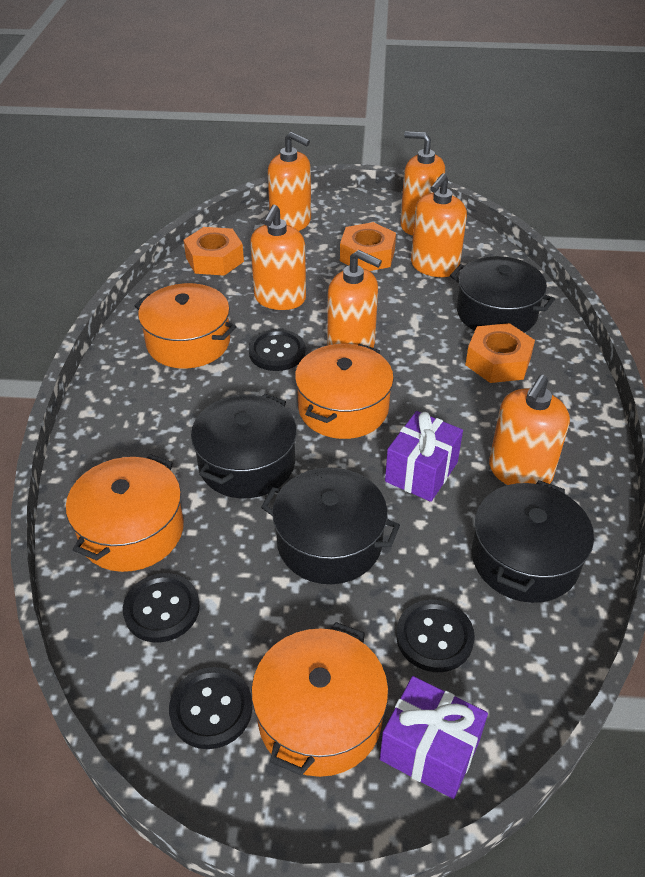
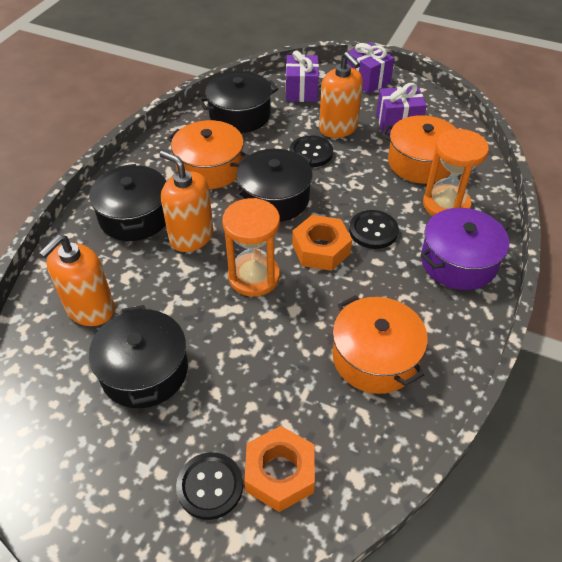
black button: [123,573,200,642] [169,667,253,749] [249,329,305,371] [396,600,475,672] = 4 -> [176,452,243,520] [290,136,333,167] [349,210,399,249] = 3
orange hourglass: none = 0 -> [222,198,280,297] [423,129,489,216] = 2
orange nut: [184,227,244,276] [340,222,396,271] [465,323,535,383] = 3 -> [244,426,315,512] [292,215,352,271] = 2
orange pot: [66,454,184,572] [134,283,236,368] [251,622,389,777] [295,344,394,439] = 4 -> [167,120,249,189] [332,295,428,394] [382,115,457,184] = 3
orange soap dispenser: [250,205,306,310] [268,132,311,231] [327,250,382,348] [400,131,445,235] [411,173,467,277] [489,375,570,485] = 6 -> [39,235,115,326] [159,151,214,252] [319,52,363,138] = 3
purple gift: [380,676,488,799] [385,411,463,502] = 2 -> [286,50,319,102] [347,42,394,93] [376,83,427,134] = 3
purple pot: none = 0 -> [421,208,509,290] = 1

